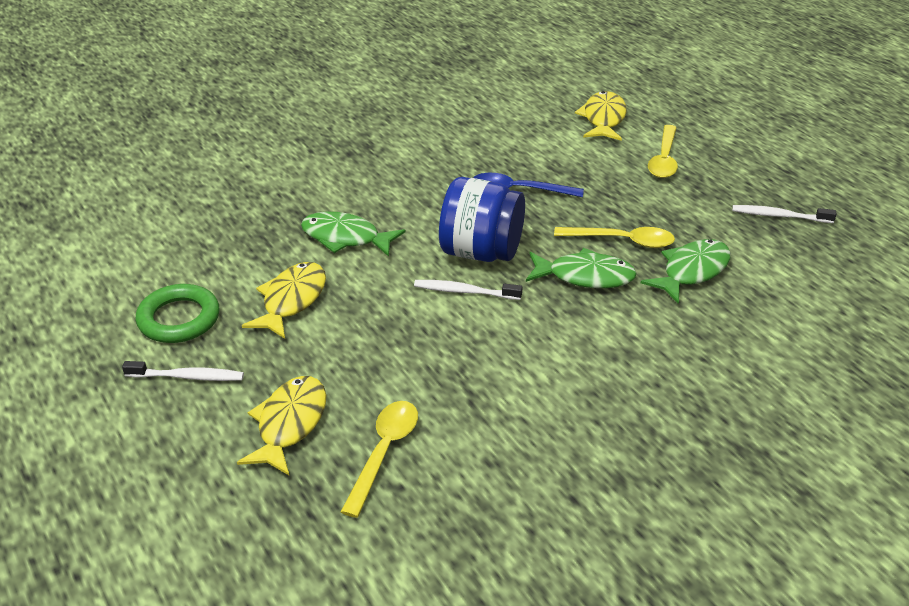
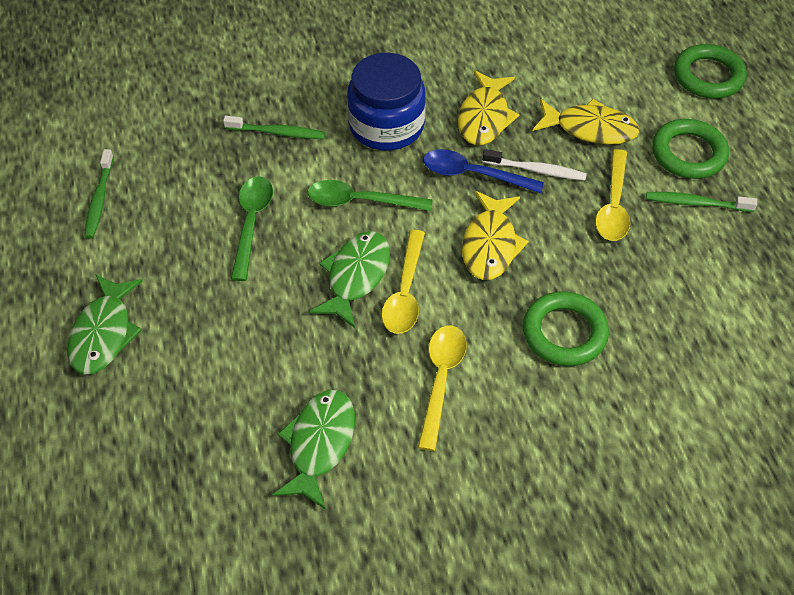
green ring: [136,284,220,343] = 1 -> [523,291,609,366] [652,119,729,179] [674,44,747,98] = 3
green spoon: none = 0 -> [231,176,273,281] [308,180,433,211] = 2
green toothbrush: none = 0 -> [84,149,114,239] [223,116,325,139] [646,192,757,212] = 3
white toothbrush: [122,361,244,381] [414,280,522,300] [732,205,836,223] = 3 -> [482,149,587,181] = 1

